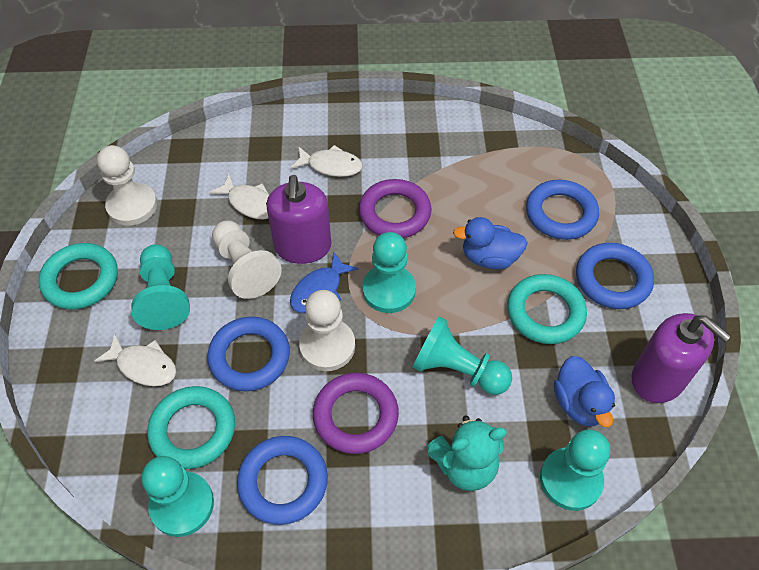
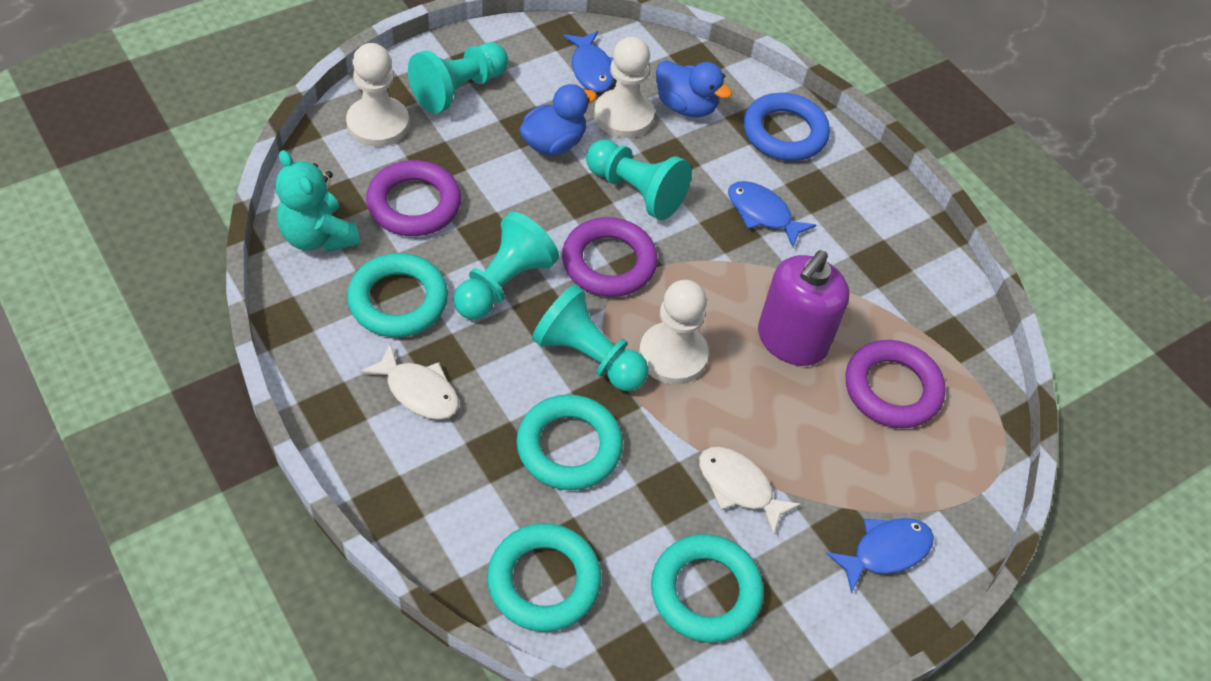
blue fish: [290,252,359,313] = 1 -> [563,31,614,93] [728,181,816,247] [826,518,934,594] = 3
blue ring: [207,317,290,391] [237,436,328,525] [526,180,599,240] [576,243,654,309] = 4 -> [743,93,830,161] = 1
purple ring: [313,373,399,454] [359,179,431,238] = 2 -> [366,160,461,236] [562,217,658,297] [846,340,946,428] = 3
purple soap dispenser: [266,175,331,264] [632,313,731,403] = 2 -> [758,250,850,366] = 1
turquoise pawn: [131,244,190,330] [142,456,214,537] [362,232,416,313] [412,316,512,395] [540,429,610,511] = 5 -> [408,42,508,113] [453,212,559,320] [532,285,649,391] [586,139,691,220] = 4
turquoise ring: [39,243,118,310] [148,386,235,469] [507,274,587,344] = 3 -> [347,253,448,337] [487,523,602,632] [516,394,623,490] [651,534,764,643] = 4
white fish: [94,334,176,386] [209,175,269,220] [290,145,363,177] = 3 -> [360,344,459,420] [699,447,801,535] = 2

